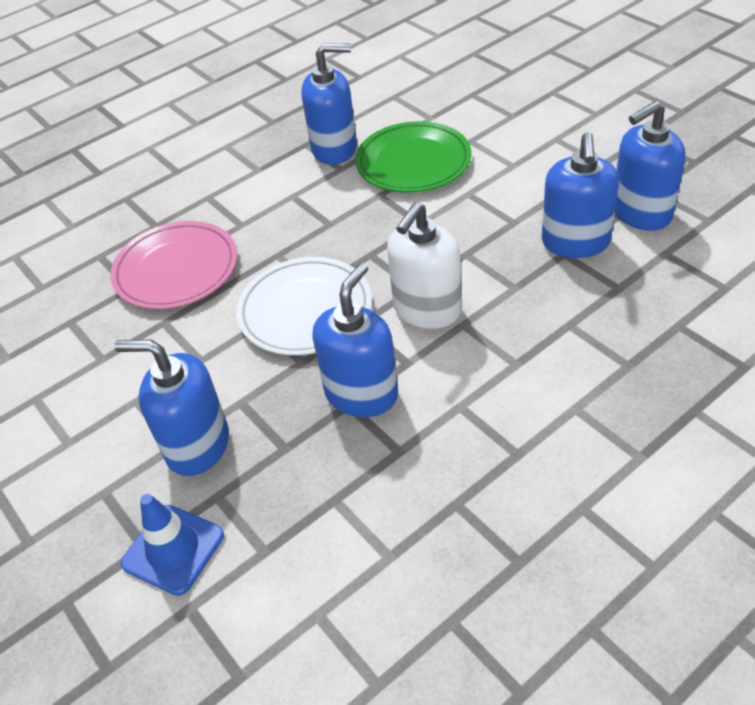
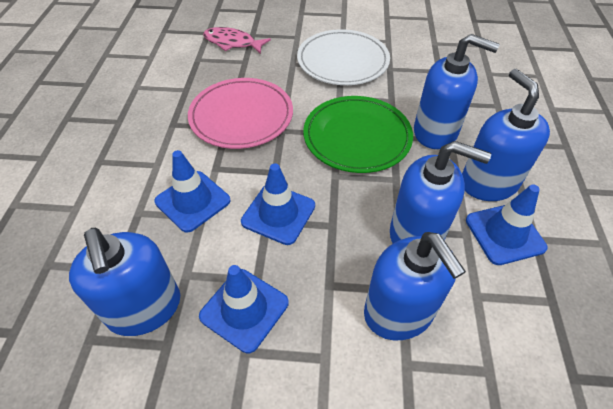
blue traffic cone: [121,494,224,596] = 1 -> [154,150,230,233] [199,265,289,353] [241,163,315,245] [466,184,548,265] = 4
pink fish: none = 0 -> [203,27,271,54] = 1
white soap dispenser: [387,202,462,329] = 1 -> none = 0

